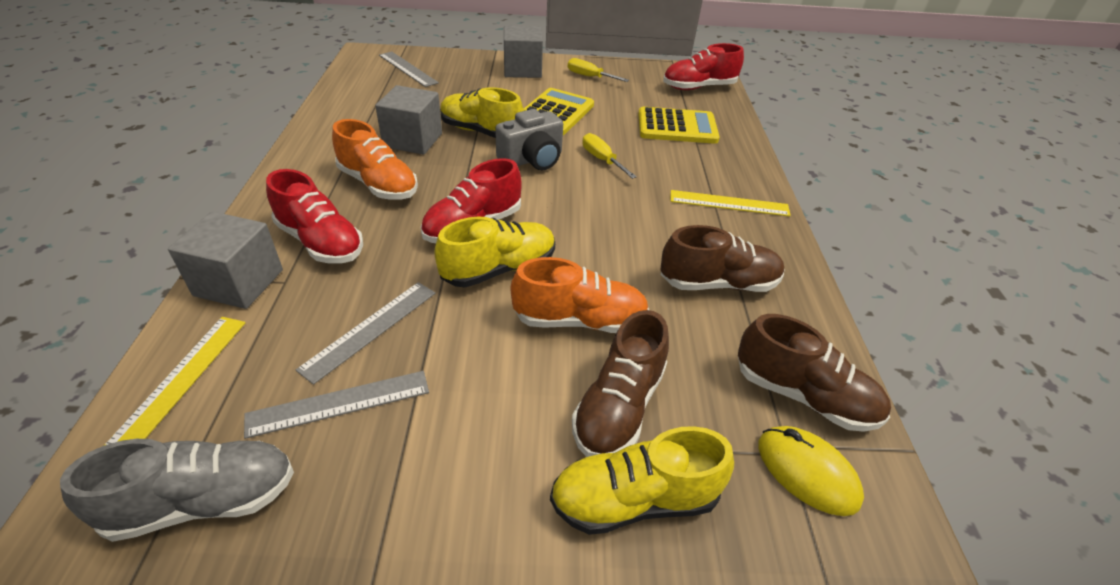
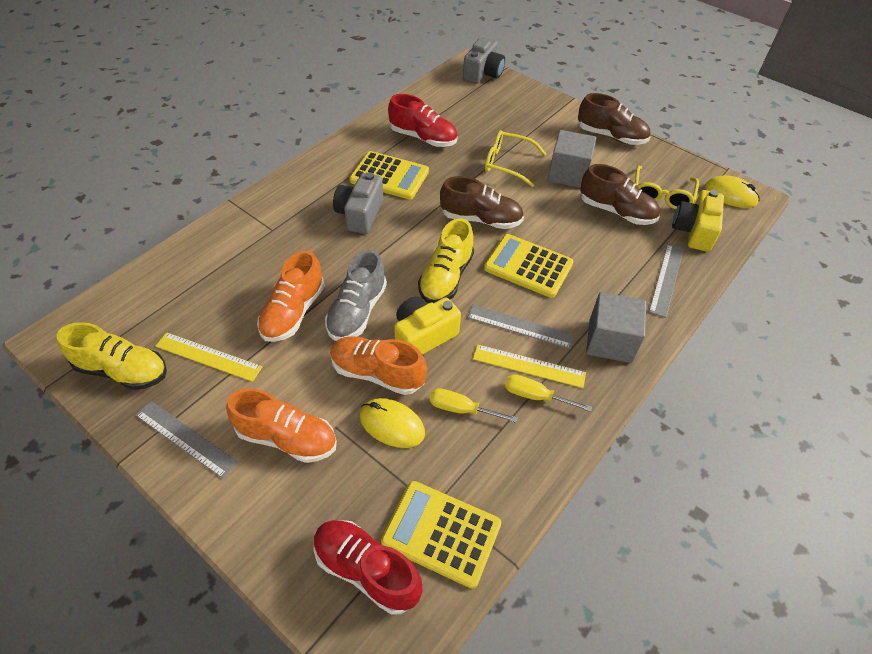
grey camera: [495,109,563,170] = 1 -> [333,172,383,234] [463,37,505,84] = 2
grey cube: [168,212,283,309] [375,85,442,155] [504,25,543,78] = 3 -> [548,130,596,188] [586,292,646,363] = 2
orange shoe: [332,119,418,200] [511,257,649,333] = 2 -> [226,388,337,463] [257,251,325,342] [330,336,427,395] = 3
red shoe: [266,169,363,263] [420,158,522,243] [663,43,744,90] = 3 -> [314,520,423,615] [388,94,458,147] = 2
yellow calculator: [524,88,594,135] [638,107,720,144] = 2 -> [350,151,429,200] [381,481,501,589] [484,234,574,298] = 3
yellow camera: none = 0 -> [394,296,461,355] [672,190,724,252] = 2
yellow glasses: none = 0 -> [485,130,546,187] [635,166,699,209] = 2
yellow mouse: [758,426,864,516] = 1 -> [360,398,425,448] [705,175,760,208] = 2
yellow shoe: [434,216,555,287] [440,87,524,138] [550,426,734,535] = 3 -> [57,322,167,390] [418,218,474,303] = 2

